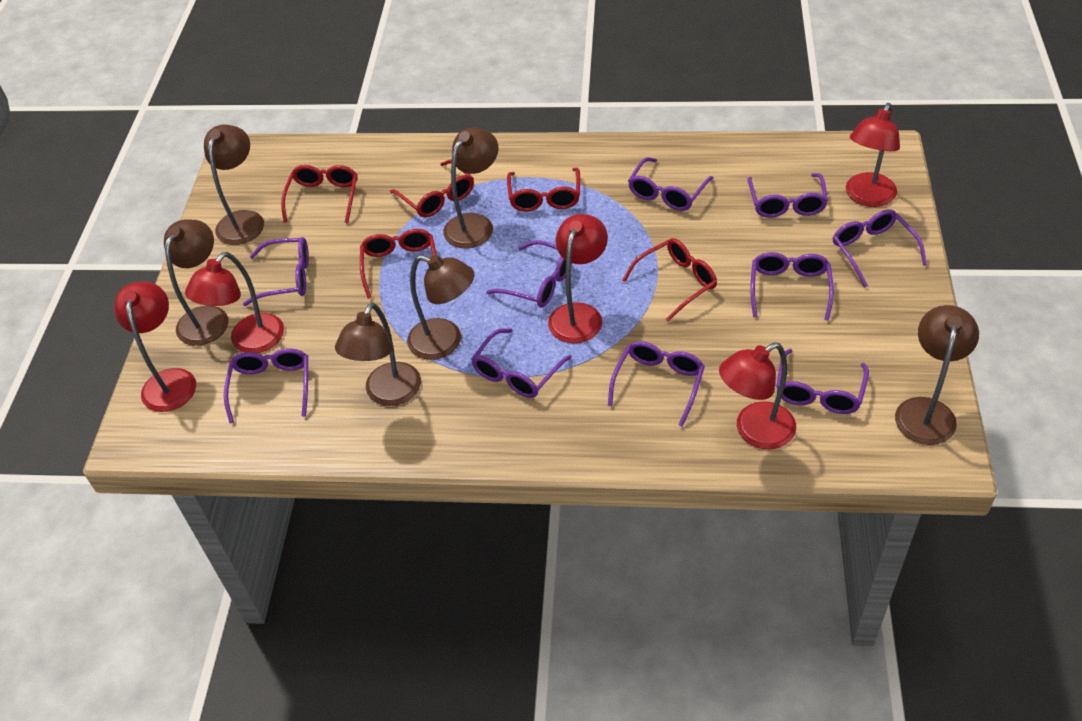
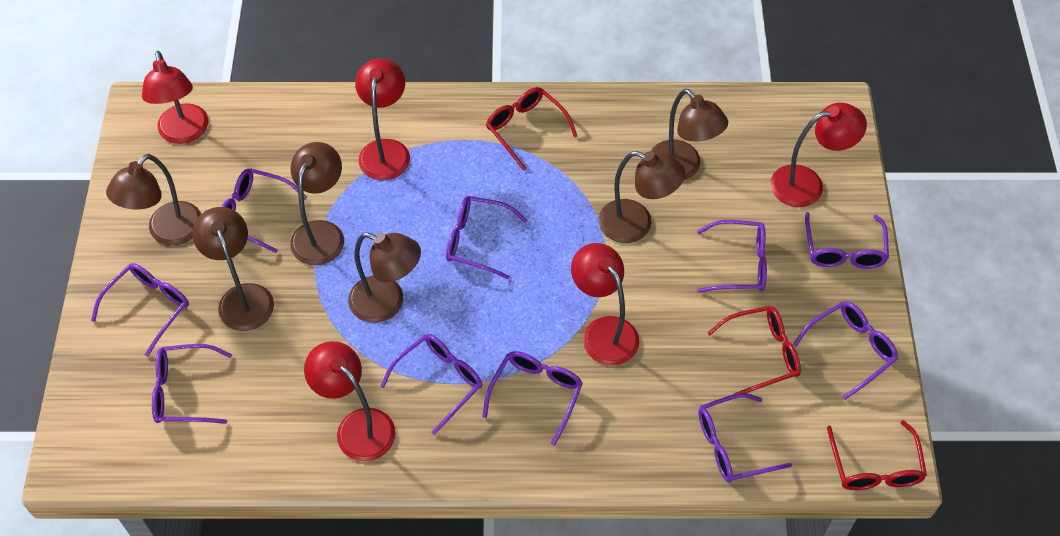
red glasses: [281,165,358,224] [360,229,437,299] [390,159,474,218] [507,168,580,211] [622,238,717,321] = 5 -> [486,87,577,170] [707,306,801,394] [827,420,927,490] = 3

